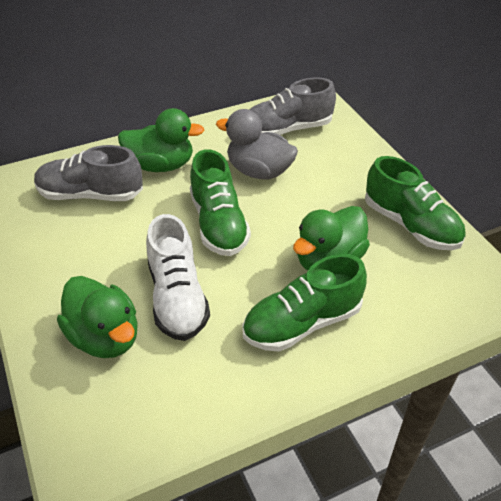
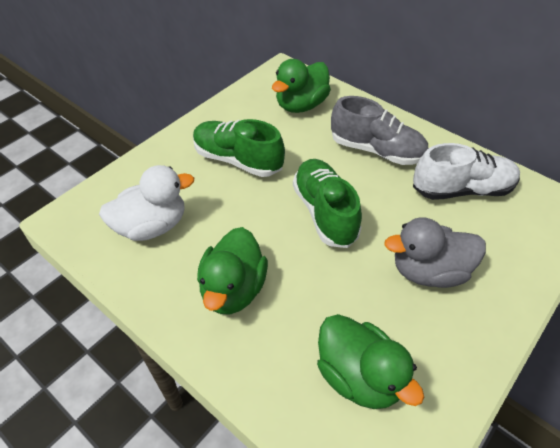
green shoe: [190,149,251,256] [243,254,367,351] [365,156,465,250] = 3 -> [193,119,285,177] [293,159,362,248] = 2
grey shoe: [34,145,143,201] [249,78,336,135] = 2 -> [331,96,428,165] = 1
white duck: none = 0 -> [99,165,194,241] = 1

